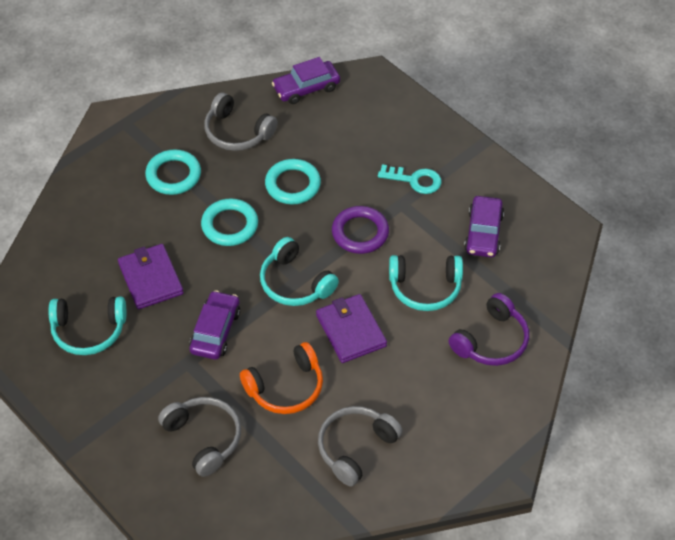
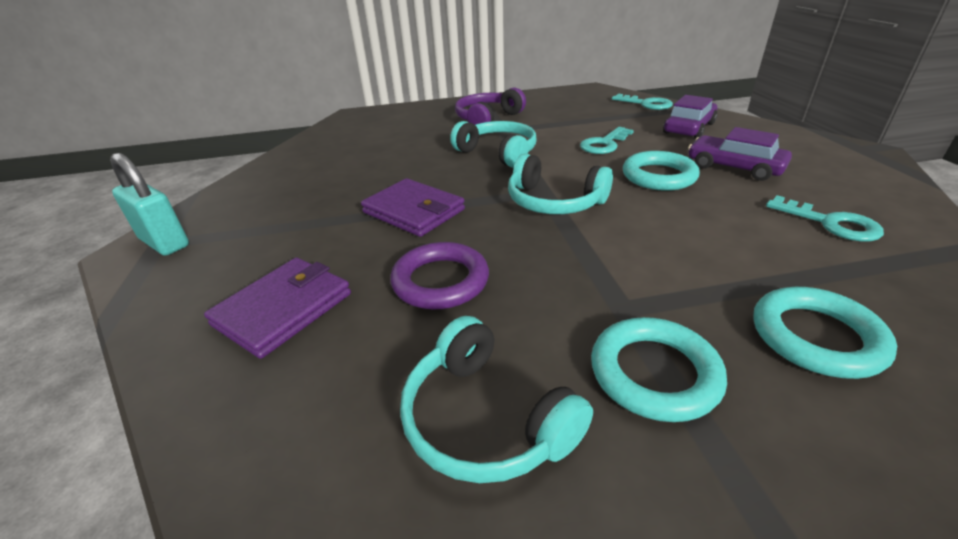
grey headphones: [158,397,241,477] [204,92,277,151] [318,406,403,486] = 3 -> none = 0
orange headphones: [240,342,323,414] = 1 -> none = 0
purple car: [189,290,240,360] [272,57,340,104] [464,196,504,257] = 3 -> [663,95,717,139] [688,127,792,181] = 2
turquoise key: [378,165,442,194] = 1 -> [580,127,634,154] [612,94,673,110] [766,195,884,241] = 3
turquoise padlock: none = 0 -> [110,153,189,256] = 1

